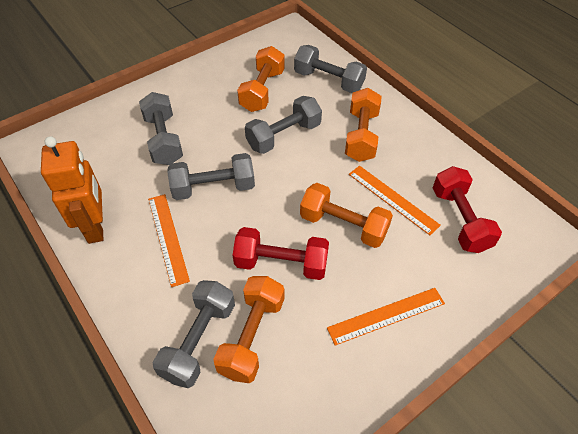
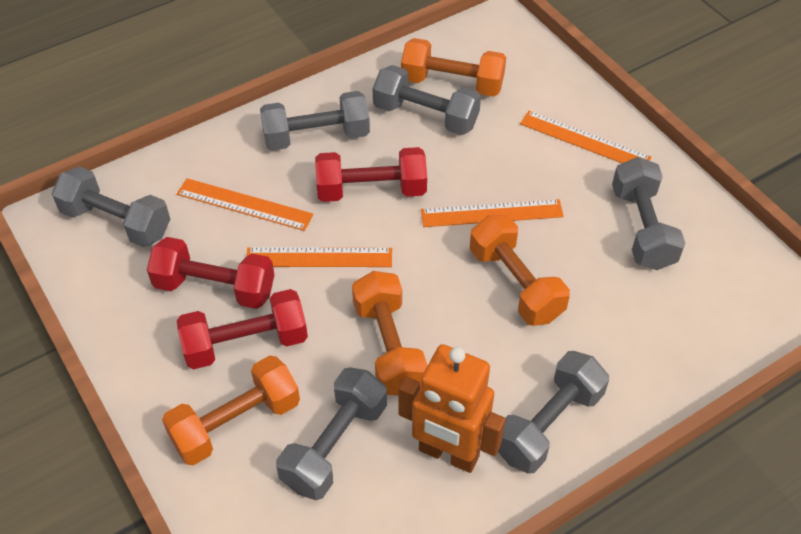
grey dumbbell: [139,92,183,165] [153,280,235,388] [167,153,255,200] [245,96,322,154] [294,45,367,93] = 5 -> [51,167,170,247] [260,91,370,151] [276,367,387,500] [373,65,481,135] [498,351,609,474] [612,157,685,270] = 6
orange ruler: [148,194,190,287] [327,288,445,346] [349,166,441,235] = 3 -> [177,178,313,231] [246,247,392,267] [421,199,564,227] [520,111,651,163] = 4
red dumbbell: [233,227,329,280] [433,166,502,253] = 2 -> [147,237,274,309] [177,289,308,369] [315,147,427,202] = 3

